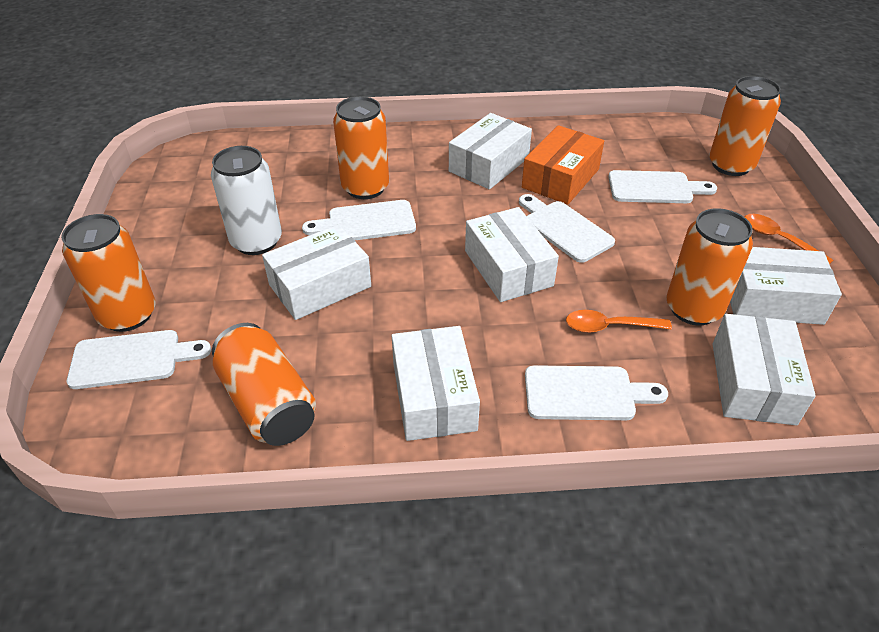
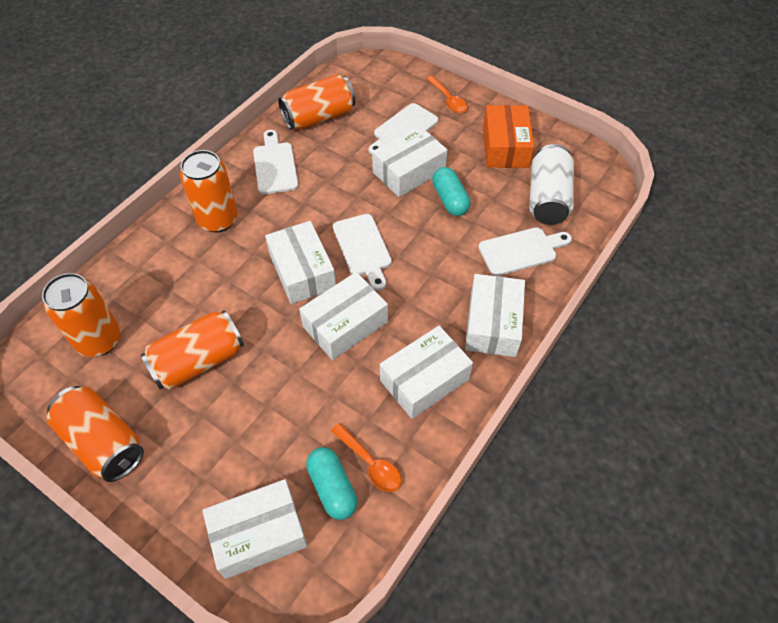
turquoise capsule: none = 0 -> [306,447,357,520] [432,167,471,216] = 2
white cutting board: [67,330,211,389] [302,200,416,240] [519,194,615,263] [525,365,668,420] [608,170,717,203] = 5 -> [253,130,298,194] [333,214,392,291] [369,103,438,155] [478,227,572,276] = 4

